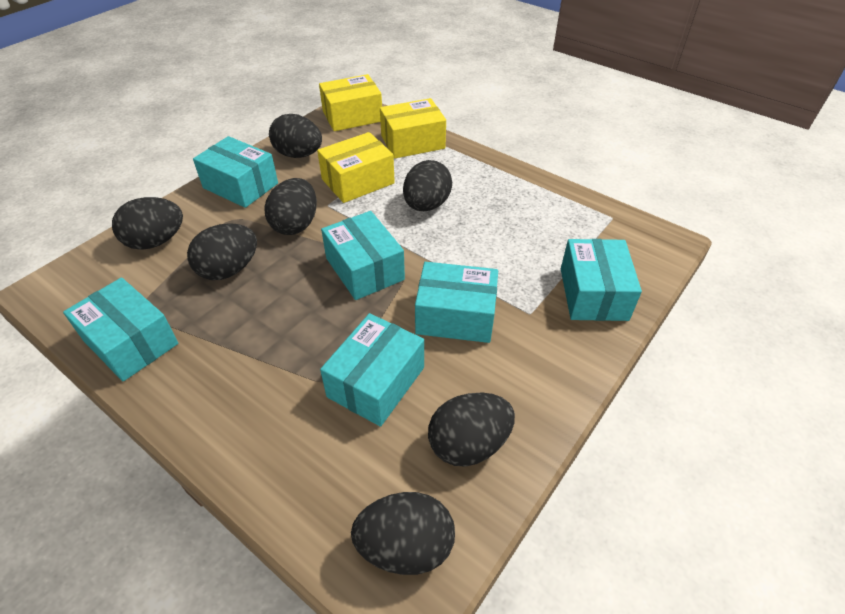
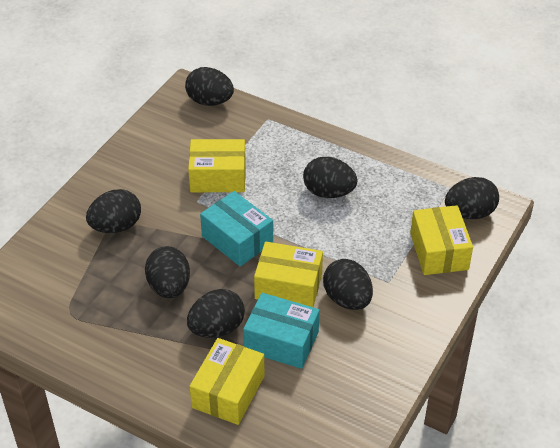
turquoise box: [63,277,178,381] [193,136,278,208] [320,313,424,427] [321,211,405,300] [415,262,498,343] [561,239,642,321] = 6 -> [200,191,273,266] [243,293,320,369] = 2
yellow box: [317,132,395,203] [319,74,382,131] [380,98,446,159] = 3 -> [188,139,246,192] [189,338,265,425] [254,242,323,307] [410,205,473,275] = 4

